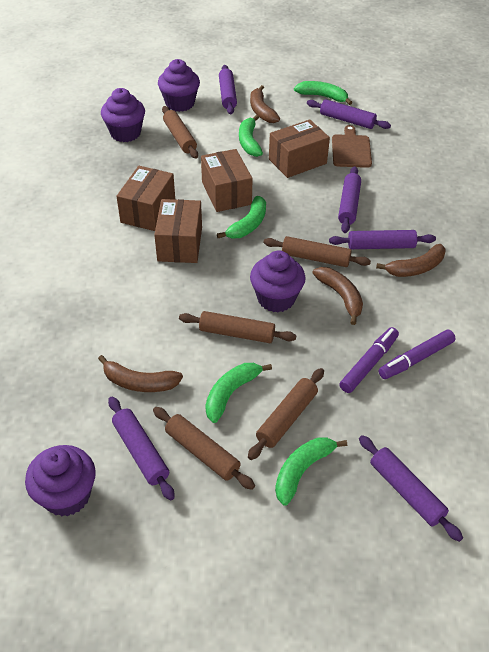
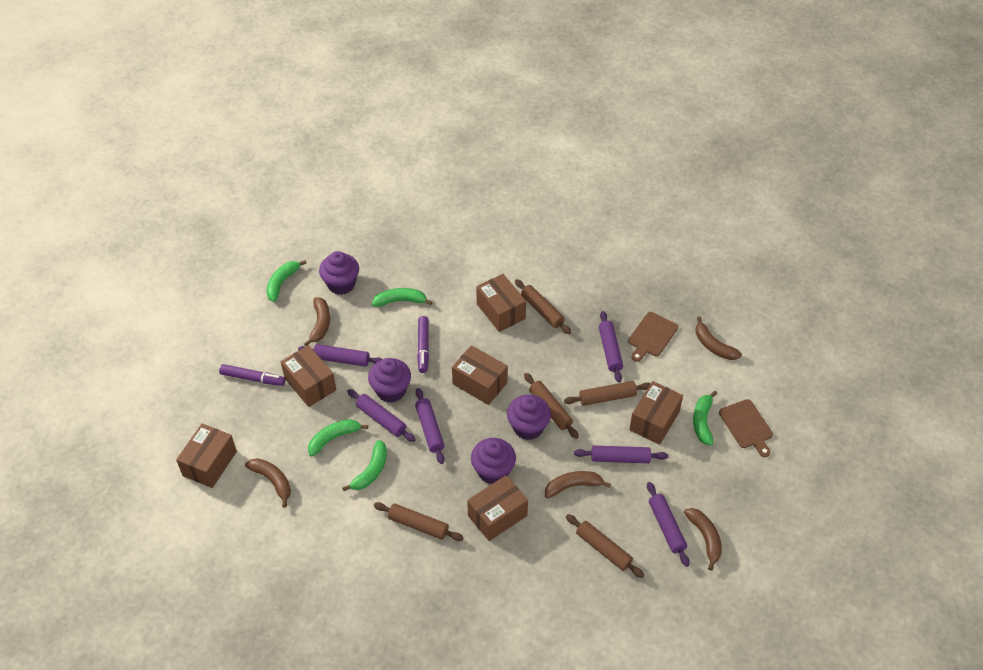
brown banana: [98,355,183,392] [250,85,280,123] [312,267,363,325] [376,244,446,277] = 4 -> [245,458,291,507] [304,297,330,346] [545,471,611,498] [684,508,722,571] [696,317,742,360] = 5
brown box: [116,166,175,231] [154,199,202,263] [201,149,253,212] [269,119,330,178] = 4 -> [176,423,237,488] [281,345,336,407] [452,345,508,405] [467,475,528,541] [476,274,526,332] [629,381,683,445] = 6
brown cutting board: [332,125,372,168] = 1 -> [628,312,678,362] [719,399,773,457] = 2

